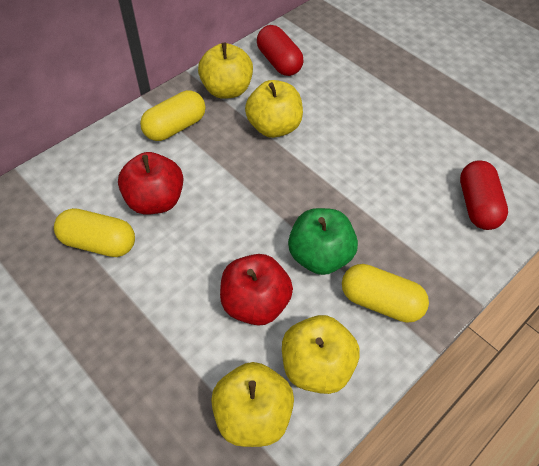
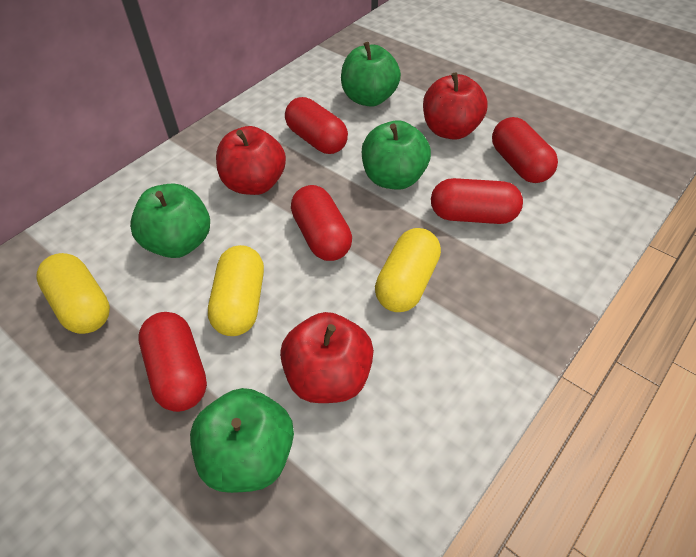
green apple: [288,208,358,275] = 1 -> [130,184,210,258] [190,388,294,493] [341,42,401,107] [362,120,431,190] = 4
red apple: [118,152,183,215] [220,254,293,326] = 2 -> [216,126,286,195] [280,312,374,403] [423,72,488,140] = 3
red capsule: [257,25,304,76] [460,160,508,230] = 2 -> [138,312,207,412] [285,97,348,154] [291,185,352,261] [431,178,523,224] [492,117,558,183] = 5
yellow apple: [198,43,253,99] [211,362,294,447] [245,80,303,138] [282,315,360,394] = 4 -> none = 0

